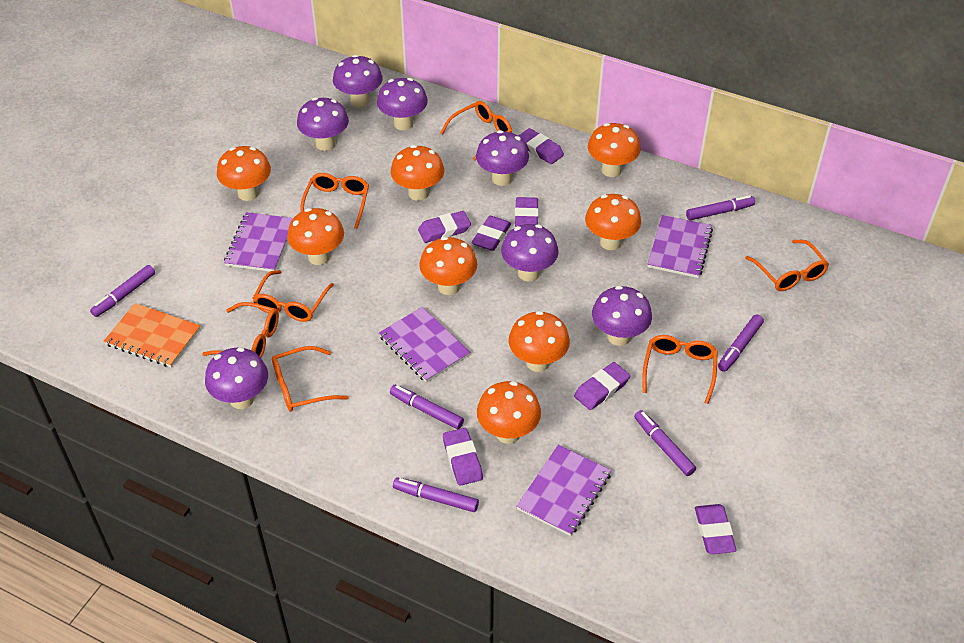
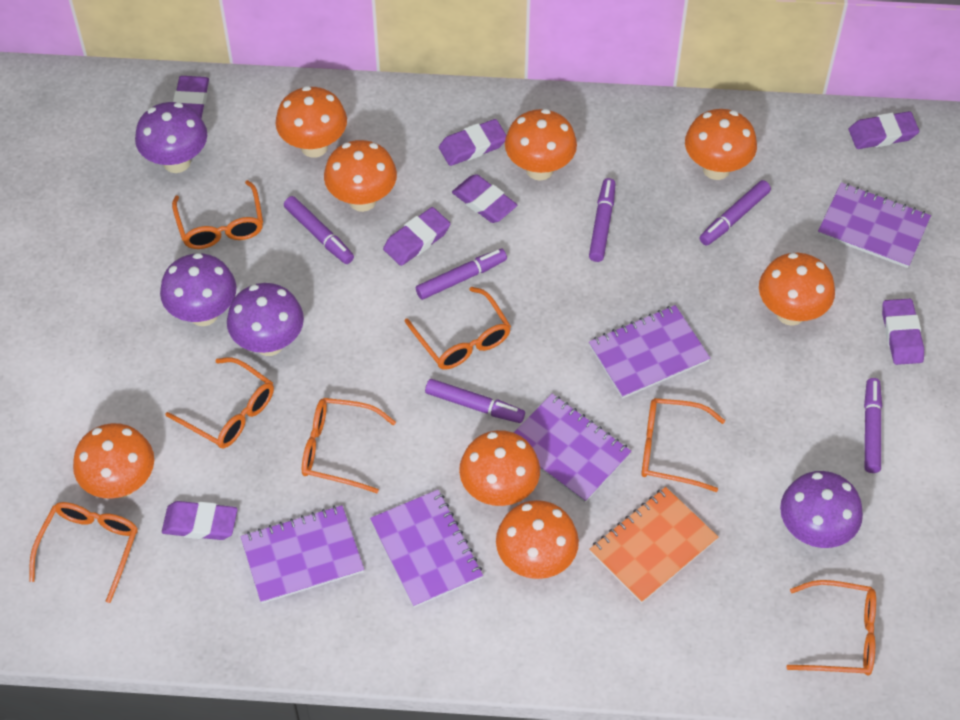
purple mushroom: [205,347,268,409] [297,97,349,151] [333,55,383,108] [377,78,428,130] [476,130,529,186] [501,224,559,281] [592,286,652,346] = 7 -> [135,102,207,173] [160,253,236,326] [227,283,304,356] [780,471,863,548] = 4
purple notebook: [224,212,293,272] [379,307,470,383] [516,445,612,536] [647,215,713,278] = 4 -> [240,505,364,604] [370,490,483,608] [514,394,632,503] [589,305,710,399] [818,182,931,268] = 5

